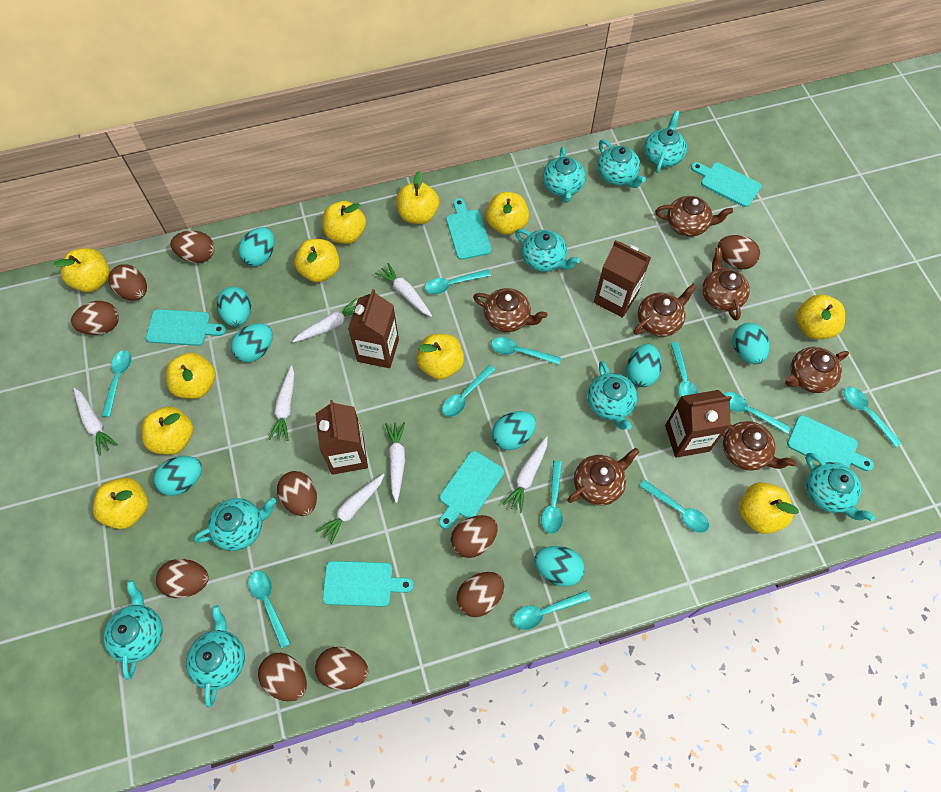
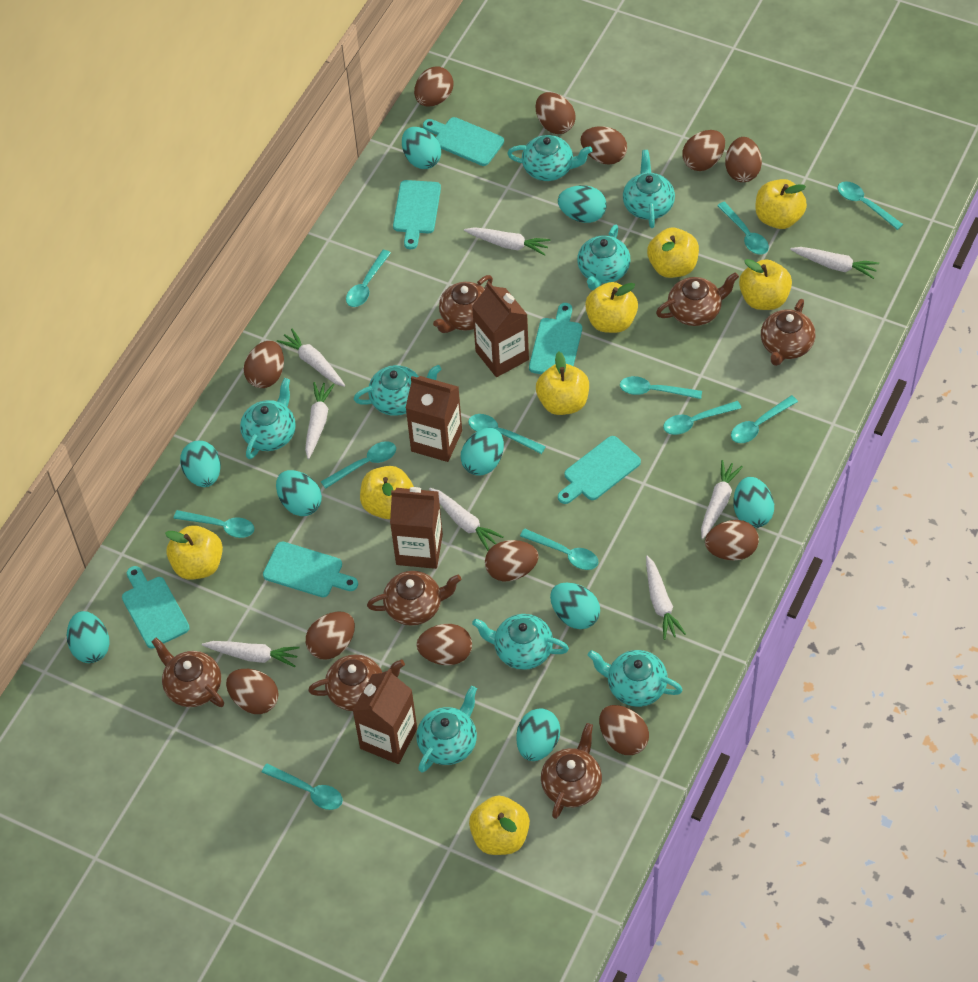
brown egg: [71,301,119,335] [108,264,147,300] [156,559,209,598] [170,230,215,263] [258,653,307,702] [277,471,317,516] [315,647,369,690] [451,515,498,558] [456,572,504,617] [718,235,760,269] = 10 -> [226,669,279,714] [244,341,284,388] [306,612,355,660] [414,66,453,106] [416,624,472,665] [485,540,539,581] [536,92,576,134] [580,126,627,165] [599,705,649,755] [682,130,725,171] [705,520,759,560] [725,137,762,182] = 12
turquoise egg: [153,456,202,496] [217,286,251,327] [231,323,273,362] [238,227,275,266] [492,411,536,450] [534,546,585,587] [626,344,662,387] [732,323,769,364] = 8 -> [67,611,110,663] [180,441,221,487] [276,470,322,516] [402,127,441,169] [461,428,504,476] [516,708,560,761] [550,583,600,629] [558,185,607,223] [733,477,774,528] = 9
turquoise teapot: [103,580,163,680] [186,605,245,707] [194,498,276,551] [515,229,580,272] [543,147,586,203] [587,361,637,430] [597,139,646,188] [644,110,687,173] [806,453,875,521] = 9 -> [240,378,296,459] [354,365,441,416] [416,686,477,773] [472,614,569,670] [507,135,593,181] [577,225,630,290] [588,650,683,707] [623,150,675,228] = 8
white carrot: [73,388,118,456] [269,365,294,441] [292,298,357,343] [316,474,385,544] [375,263,432,317] [385,422,405,503] [502,436,548,513] = 7 -> [202,641,299,667] [277,329,345,387] [305,382,335,459] [429,488,504,551] [464,227,550,256] [646,555,686,640] [701,460,743,539] [790,247,879,279] = 8
yellow apple: [53,248,110,292] [93,478,148,529] [141,406,193,455] [166,352,216,399] [294,239,340,282] [322,201,366,244] [396,171,439,224] [417,334,464,380] [486,192,529,235] [739,482,799,534] [796,294,845,339] = 11 -> [165,525,223,580] [360,466,414,519] [469,796,530,855] [536,352,589,415] [585,282,638,333] [647,228,699,278] [739,259,792,310] [755,179,807,229] = 8

